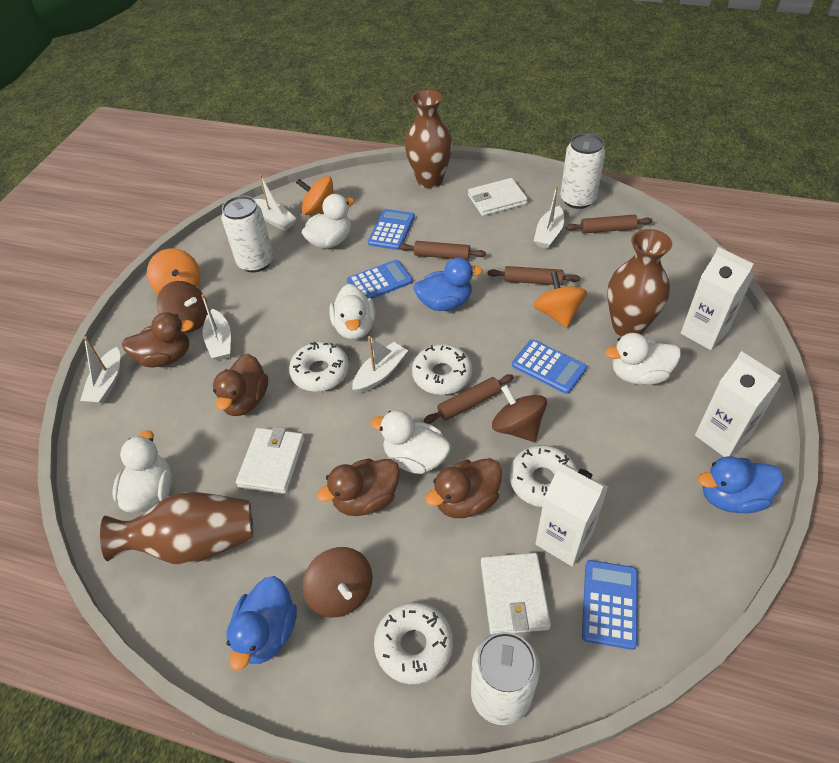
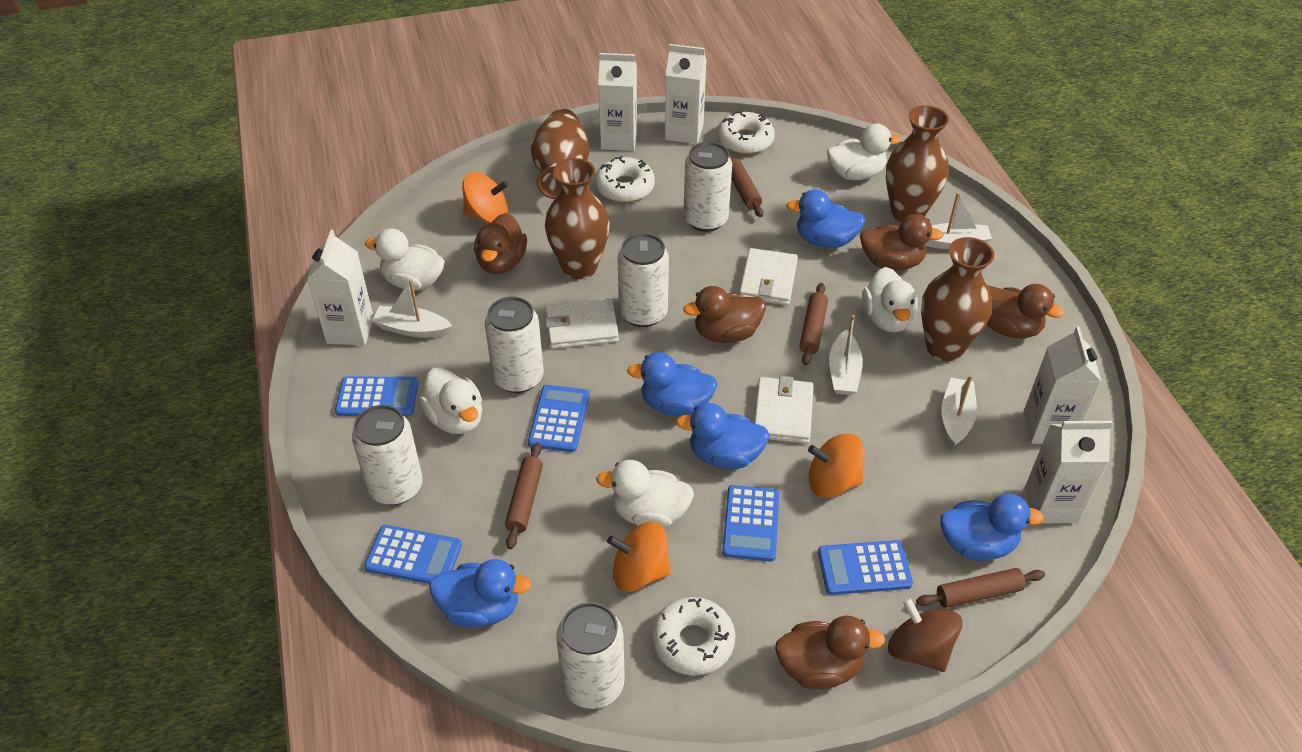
blue calculator: [347,260,412,299] [368,209,415,250] [512,339,587,394] [582,560,638,650] = 4 -> [335,376,419,417] [364,525,462,584] [528,385,590,452] [722,485,779,562] [818,540,913,595] = 5
blue duck: [226,576,297,671] [413,257,483,311] [698,456,783,513] = 3 -> [429,559,532,627] [627,352,718,417] [676,403,770,469] [786,189,866,248] [940,494,1044,561] = 5
brown duck: [122,312,194,367] [213,354,268,416] [316,459,400,516] [425,458,502,518] = 4 -> [474,213,527,274] [683,286,766,343] [775,615,885,689] [860,214,944,270] [987,284,1064,338] = 5
brown spinning top: [157,281,208,332] [302,547,373,617] [492,385,547,442] = 3 -> [888,597,962,672] = 1
brown vase: [100,492,253,565] [405,90,453,189] [607,229,672,337] = 3 -> [531,109,590,199] [545,158,610,279] [886,105,949,222] [921,237,994,361] = 4
white boat: [80,336,120,404] [201,294,231,360] [254,175,297,231] [352,336,408,393] [534,186,564,249] = 5 -> [372,280,452,338] [829,315,863,395] [925,192,992,249] [941,375,977,447] = 4
white can: [221,196,274,273] [471,632,540,725] [560,133,605,209] = 3 -> [352,405,423,505] [485,297,544,393] [556,602,625,709] [618,233,669,327] [683,142,732,232] = 5
white carton: [535,463,608,567] [681,247,754,350] [695,351,781,457] = 3 -> [307,230,374,346] [598,53,637,151] [665,44,707,144] [1024,326,1102,444] [1025,421,1113,524] = 5
white donut: [289,342,349,392] [374,603,453,684] [412,344,472,395] [509,445,577,507] = 4 -> [595,156,655,202] [651,597,735,676] [717,110,775,154] = 3

